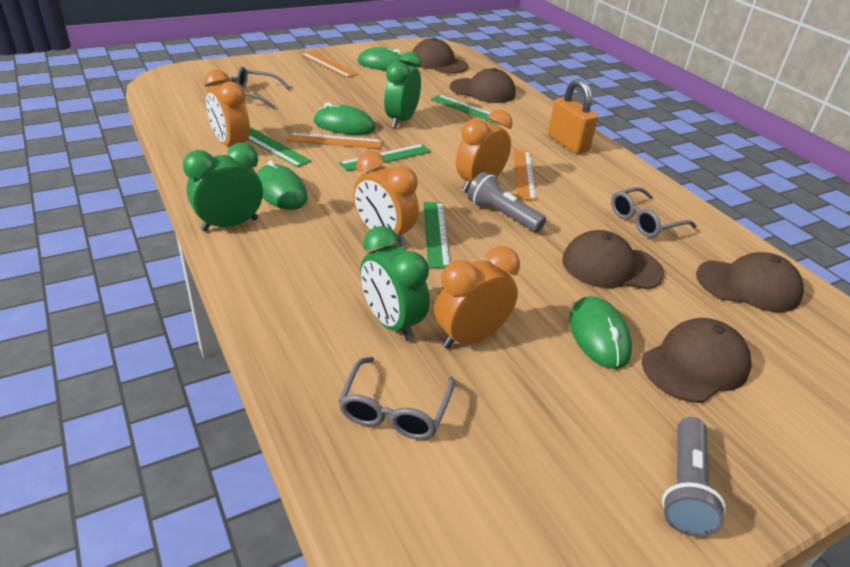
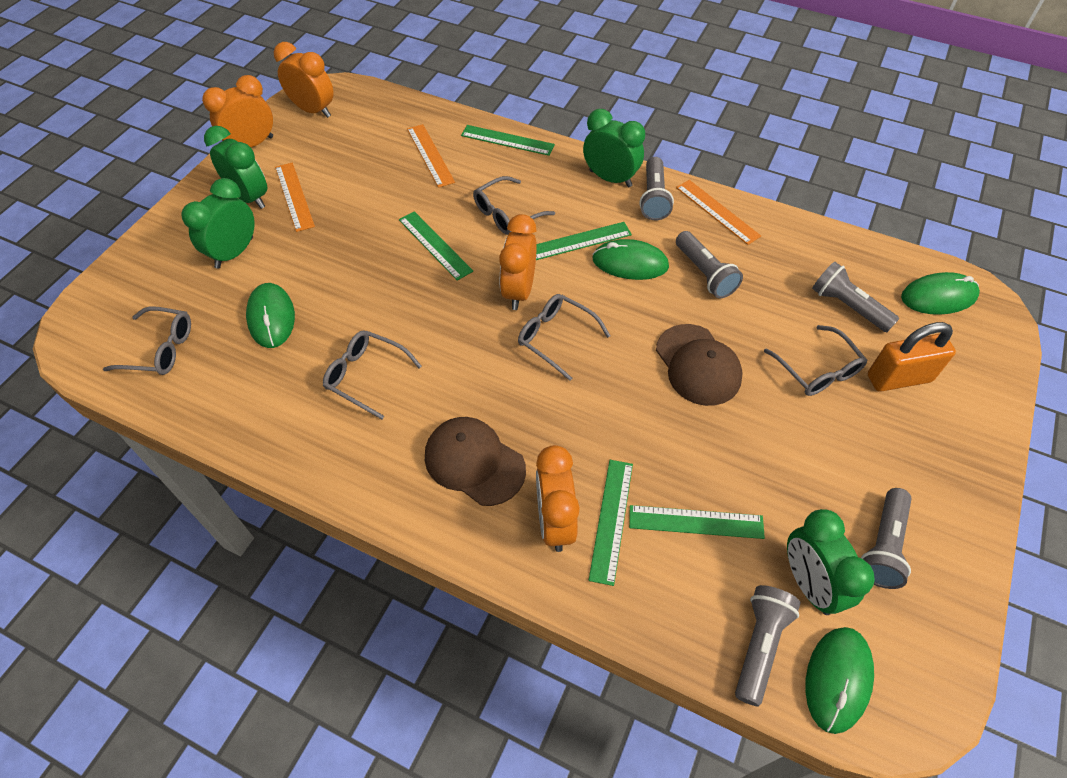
brown cap: [412,38,468,74] [450,68,516,103] [562,230,664,289] [642,318,752,403] [696,252,804,312] = 5 -> [425,417,526,506] [656,324,743,406] = 2
green clock: [183,143,263,231] [360,226,430,341] [384,51,422,128] = 3 -> [181,178,255,269] [204,126,267,209] [583,109,645,187] [787,509,875,615] = 4
green ruler: [248,127,311,167] [339,144,431,171] [424,202,450,268] [431,95,500,125] = 4 -> [399,211,473,281] [461,125,555,156] [536,222,632,260] [589,460,633,586] [629,505,765,539] = 5
grey flashlight: [467,172,546,232] [662,417,726,537] = 2 -> [639,157,674,220] [676,231,743,298] [735,585,800,707] [812,262,899,332] [861,488,912,589] = 5
grey glasses: [228,67,290,109] [339,357,455,440] [611,187,697,238] = 3 -> [103,306,191,375] [323,331,422,419] [473,176,555,235] [518,294,610,381] [764,325,868,396] = 5

